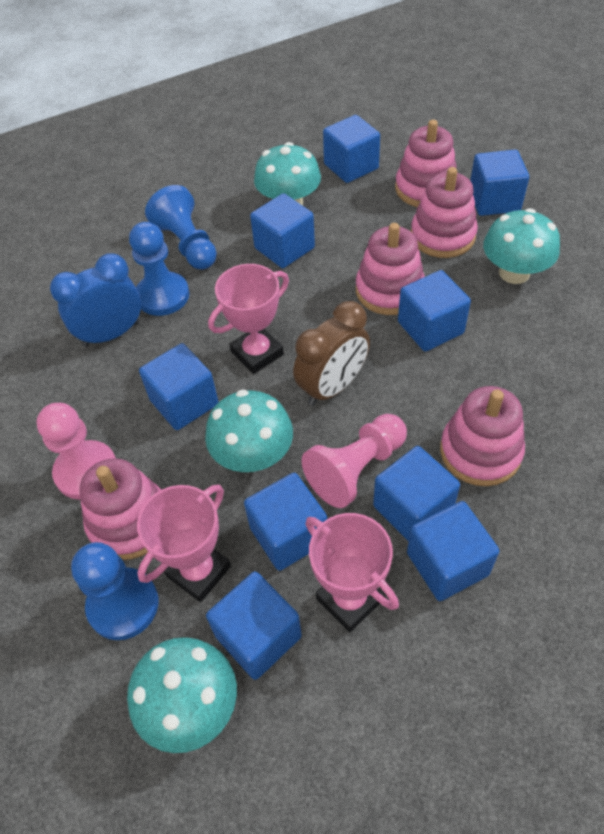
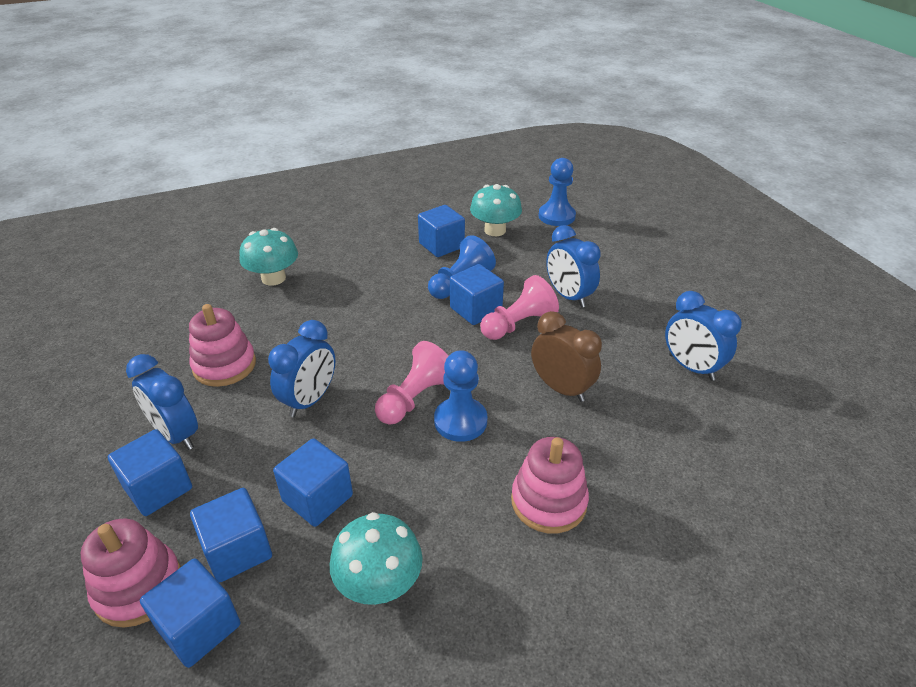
blue clock: [50,253,141,347] = 1 -> [126,354,198,450] [268,320,335,417] [546,225,601,308] [665,291,742,381] = 4
blue cube: [139,343,219,430] [206,572,302,680] [244,473,327,571] [250,193,315,268] [323,115,380,183] [373,446,460,541] [398,270,471,352] [407,501,499,601] [470,150,529,216] = 9 -> [108,429,192,516] [140,558,240,668] [190,488,272,583] [273,438,353,527] [418,205,465,257] [450,264,504,325] = 6
pink stacking toy: [79,458,161,560] [356,223,425,315] [395,120,457,207] [411,167,478,258] [440,386,525,486] = 5 -> [81,519,181,627] [189,304,256,387] [511,437,589,534] = 3
pink trophy: [137,485,231,602] [208,264,289,374] [305,513,399,632] = 3 -> none = 0
turquoise mushroom: [127,637,237,753] [205,390,293,472] [254,142,321,206] [483,208,560,284] = 4 -> [239,228,298,286] [330,512,423,605] [470,184,522,236] = 3

